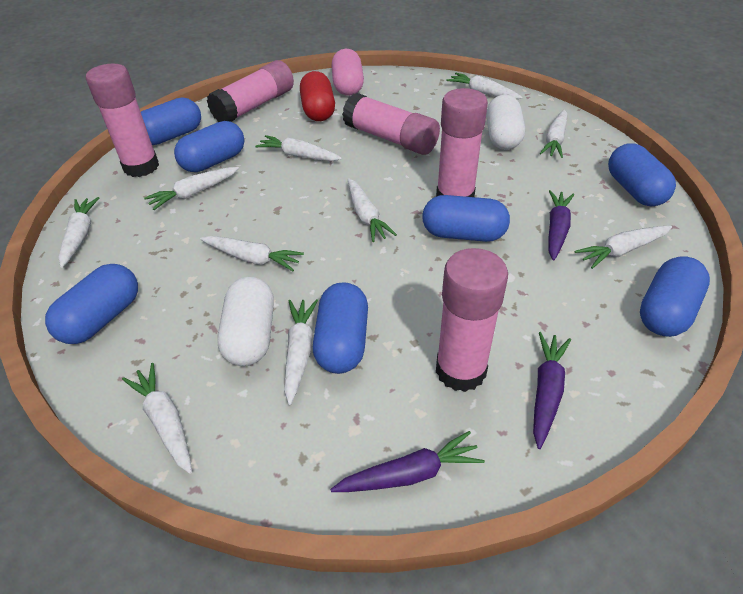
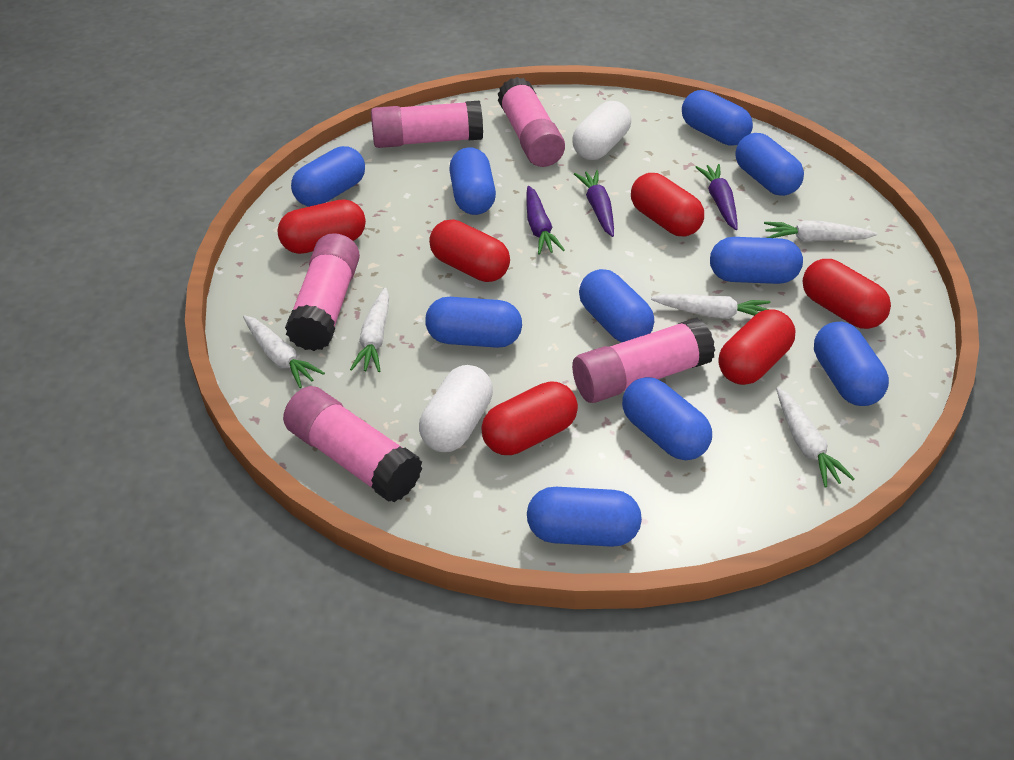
blue capsule: [45,264,138,344] [141,97,201,145] [174,121,245,172] [313,282,368,374] [422,195,510,242] [608,143,676,206] [640,256,710,337] = 7 -> [291,146,365,207] [425,297,522,348] [449,147,496,215] [527,487,642,547] [579,269,654,343] [622,377,712,460] [682,90,753,146] [710,237,803,284] [735,133,804,196] [814,322,889,406] = 10
pink capsule: [332,49,364,96] = 1 -> none = 0
red capsule: [300,71,335,121] = 1 -> [277,199,366,254] [429,219,510,282] [481,381,578,455] [631,173,704,236] [719,309,795,385] [803,259,891,329] = 6
white carrot: [59,197,99,268] [122,363,192,474] [144,167,239,210] [200,236,304,271] [255,135,342,161] [284,299,318,405] [348,178,397,242] [447,73,523,99] [540,110,567,158] [575,226,672,269] = 10 -> [243,315,325,388] [350,287,389,372] [651,294,771,319] [764,221,877,241] [776,387,855,488] = 5

